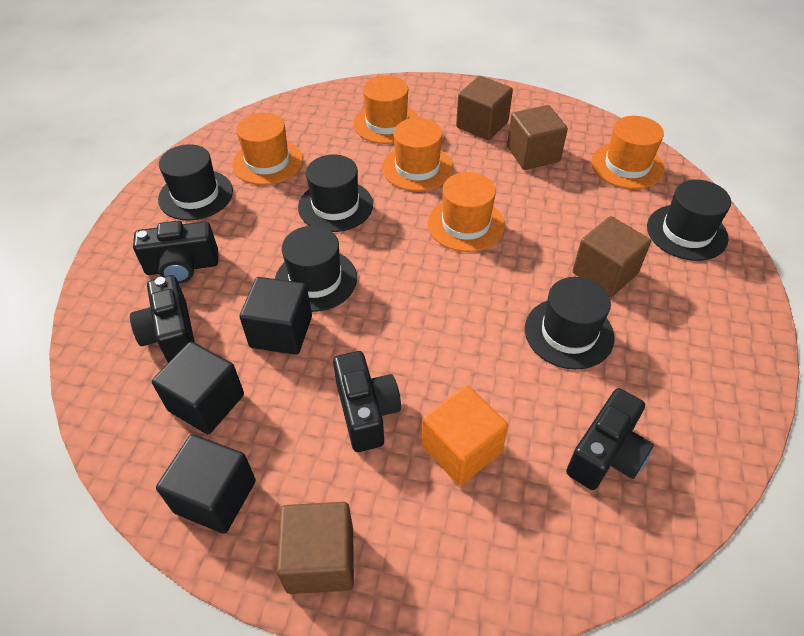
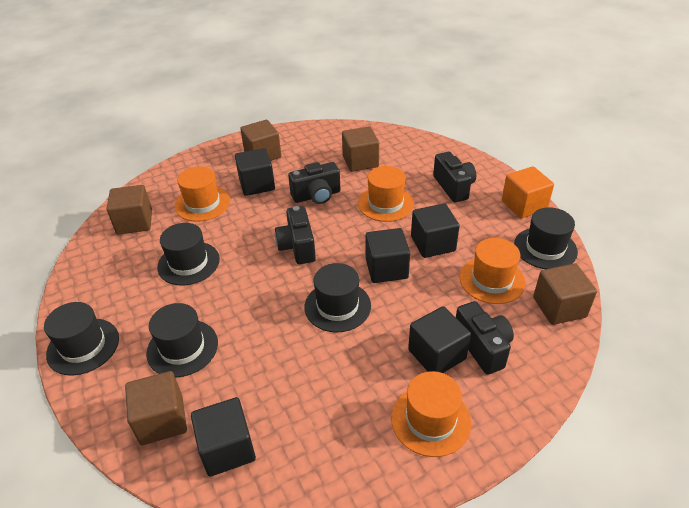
black cube: [152,341,244,434] [156,434,256,534] [240,277,312,355] = 3 -> [191,397,256,477] [235,148,275,196] [365,228,410,283] [408,306,471,373] [411,204,459,258] = 5
brown cube: [276,502,354,594] [456,76,513,140] [507,105,568,170] [573,216,651,297] = 4 -> [106,185,152,235] [125,371,187,445] [240,120,281,161] [342,126,379,172] [533,263,597,325] = 5
orange hat: [232,113,303,185] [353,76,419,144] [382,118,453,191] [428,172,505,252] [591,116,664,189] = 5 -> [175,166,230,222] [358,166,414,222] [391,371,471,457] [459,238,525,304] = 4

